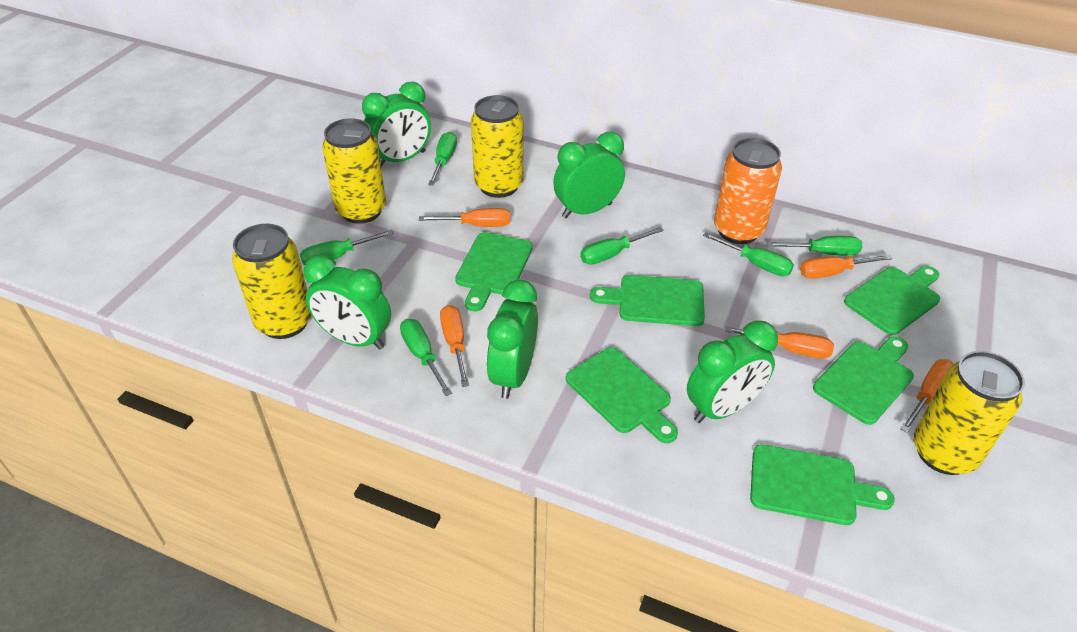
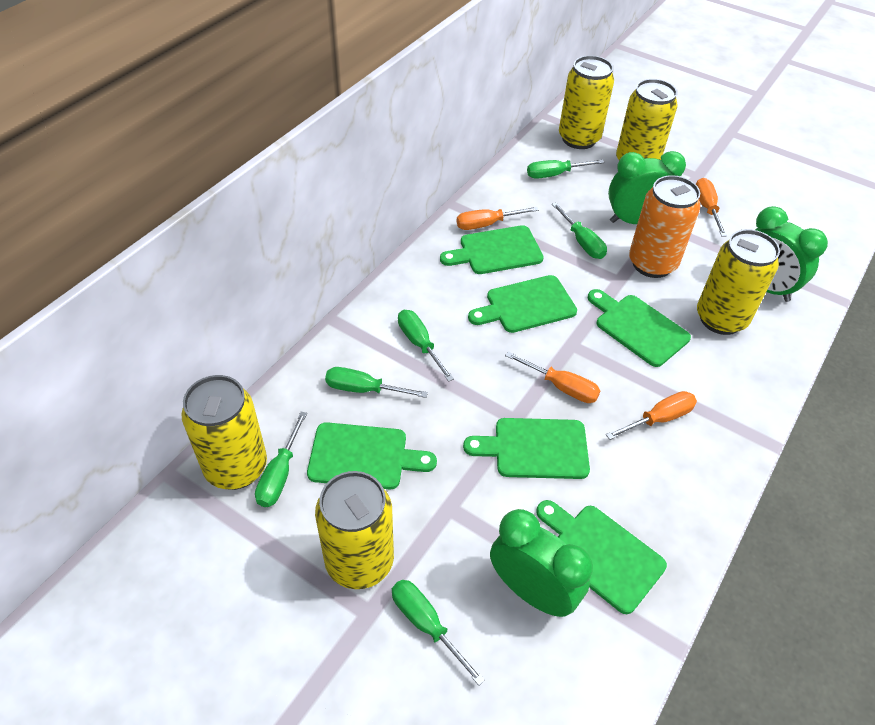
green clock: [303,255,391,350] [362,81,431,167] [487,279,538,399] [553,132,625,218] [687,320,778,423] = 5 -> [490,509,593,617] [608,151,686,224] [755,206,828,302] = 3
orange screwdriver: [419,208,510,227] [440,305,469,387] [726,327,834,359] [800,255,892,279] [900,359,953,433] = 5 -> [457,207,539,230] [505,351,600,403] [606,391,697,440] [696,178,727,236] = 4
yellow can: [232,224,312,339] [322,118,386,224] [471,95,524,198] [914,351,1025,475] = 4 -> [182,375,267,490] [315,471,394,589] [559,56,614,149] [616,79,677,160] [697,229,780,335] = 5

